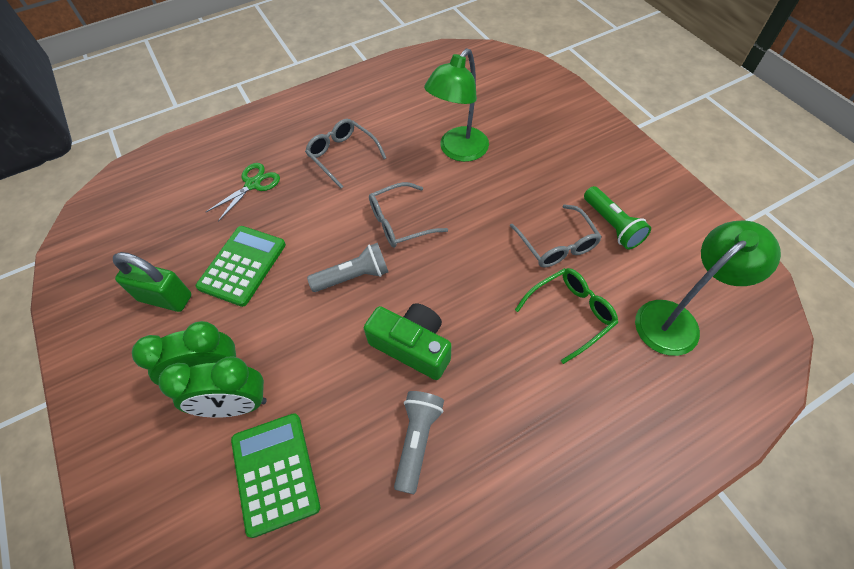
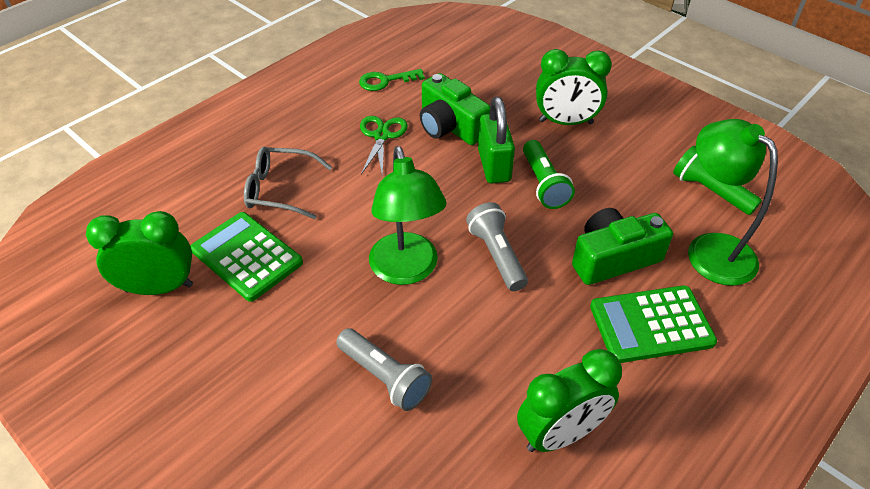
green camera: [364,303,451,380] = 1 -> [420,73,490,145] [572,208,673,285] = 2
green clock: [132,321,236,386] [159,356,267,418] = 2 -> [86,211,193,295] [517,349,622,452] [536,49,612,125] = 3
green flashlight: [584,186,651,250] = 1 -> [523,140,575,209] [673,146,762,215] = 2
green glasses: [515,268,618,364] = 1 -> none = 0
green key: none = 0 -> [359,69,425,91] = 1
grey glasses: [305,119,386,188] [369,182,448,248] [510,204,602,268] = 3 -> [244,147,332,219] = 1

